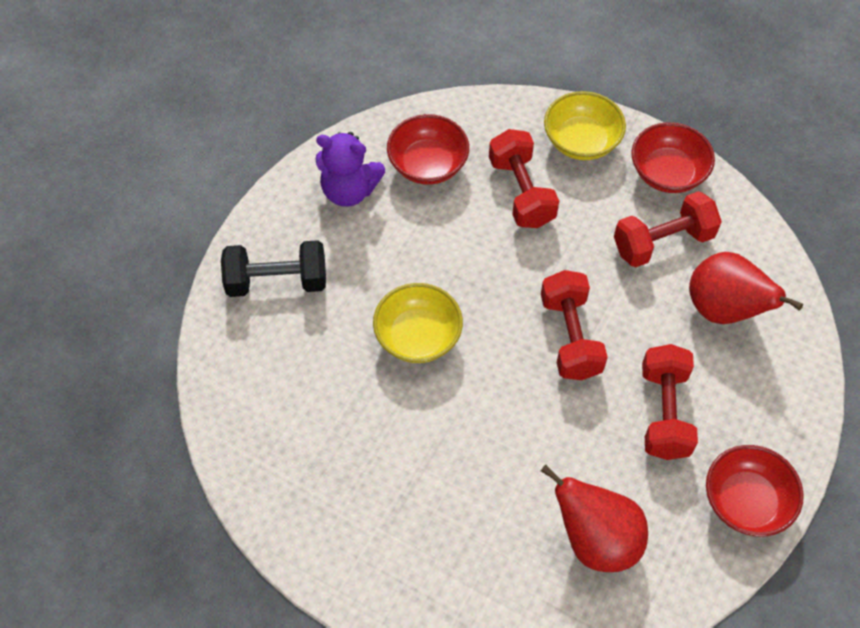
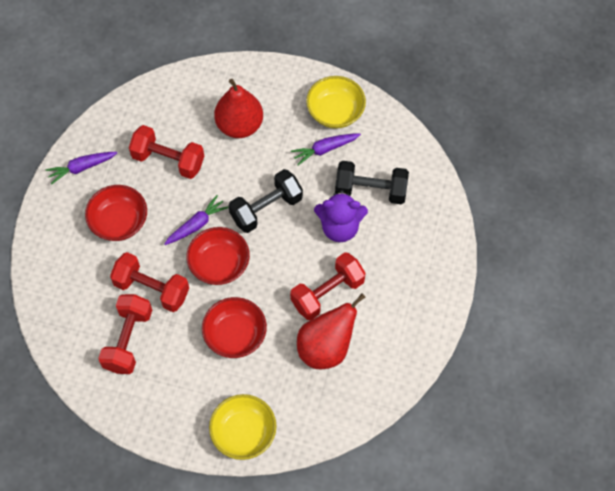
black dumbbell: [221,240,326,297] = 1 -> [229,169,303,233] [335,161,409,204] = 2
purple carrot: none = 0 -> [45,152,117,184] [164,195,229,245] [291,134,361,165] = 3

